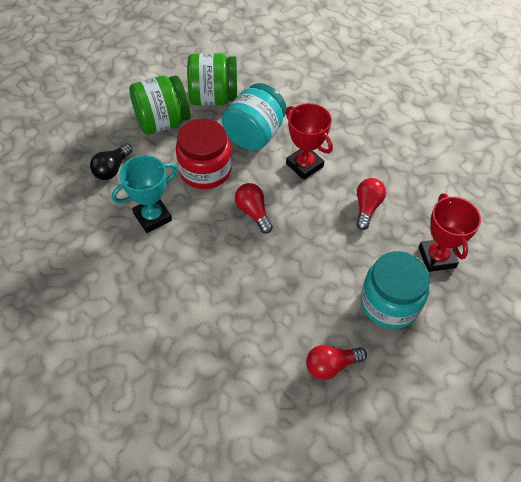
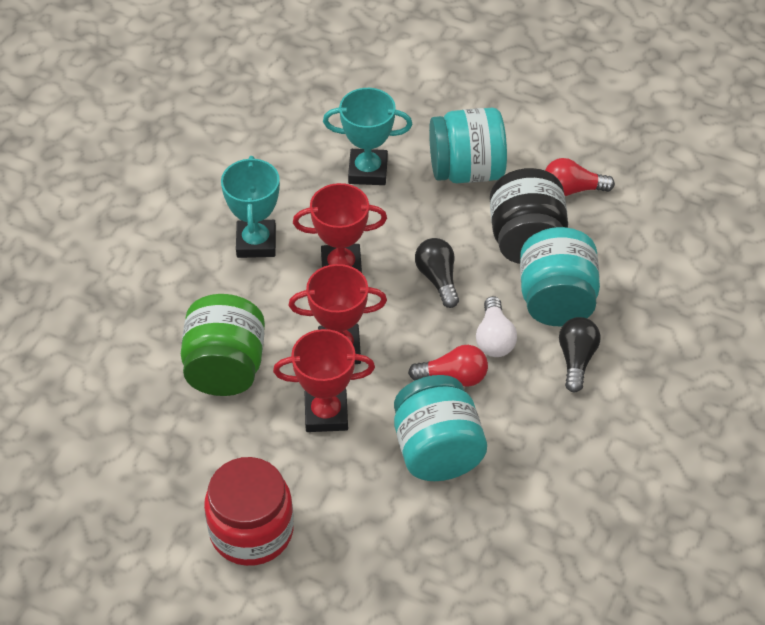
black jar: none = 0 -> [490,168,568,264] = 1
black light bulb: [90,143,132,180] = 1 -> [415,238,459,308] [559,317,601,392] = 2
green jar: [129,75,190,135] [187,53,237,106] = 2 -> [181,294,265,396] = 1
red light bulb: [235,183,273,233] [306,345,367,380] [356,178,386,230] = 3 -> [408,345,488,387] [545,158,615,196] = 2
red trophy: [286,103,333,180] [419,193,481,272] = 2 -> [273,329,375,432] [289,264,387,364] [293,183,387,273] = 3
turquoise jar: [222,83,287,151] [361,251,430,329] = 2 -> [394,375,487,481] [429,108,507,183] [520,227,600,326] = 3
turquoise trophy: [112,155,177,233] = 1 -> [221,156,280,258] [323,88,412,185] = 2
white light bulb: none = 0 -> [476,296,517,357] = 1

